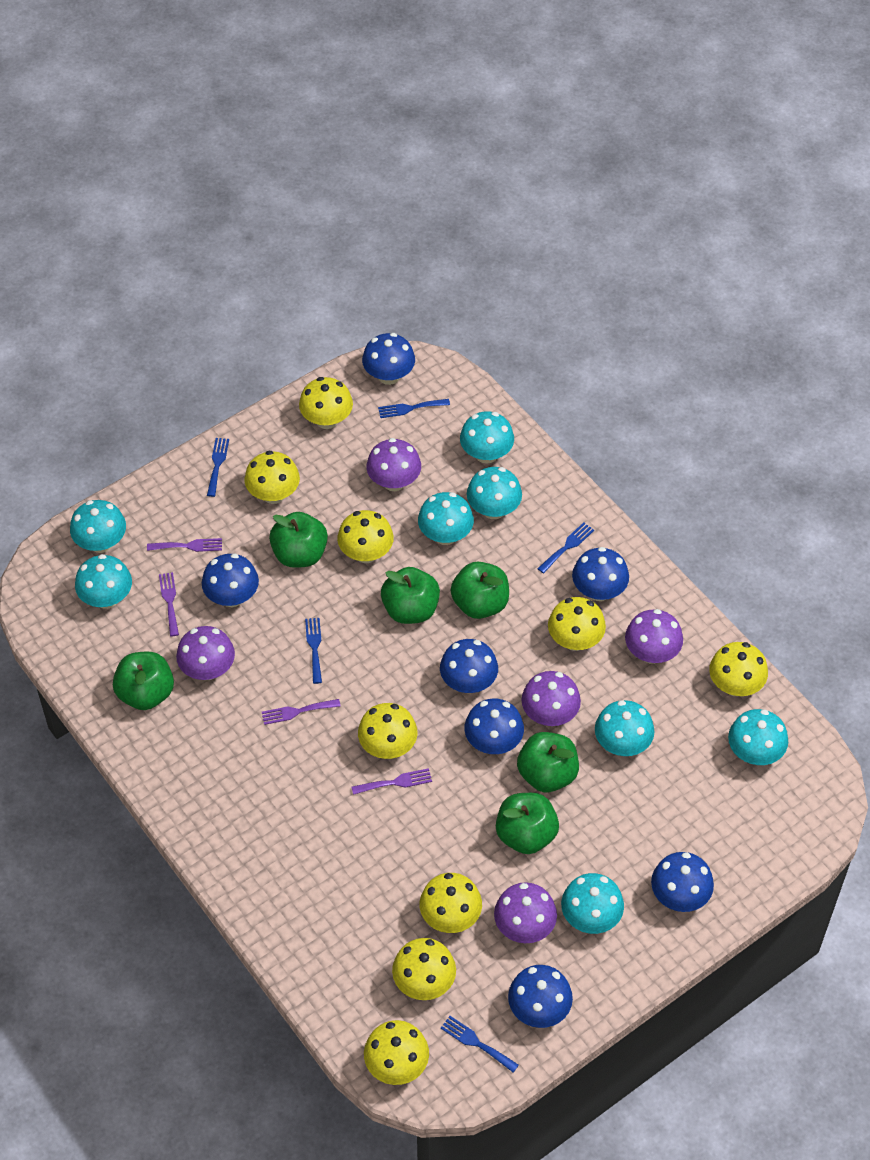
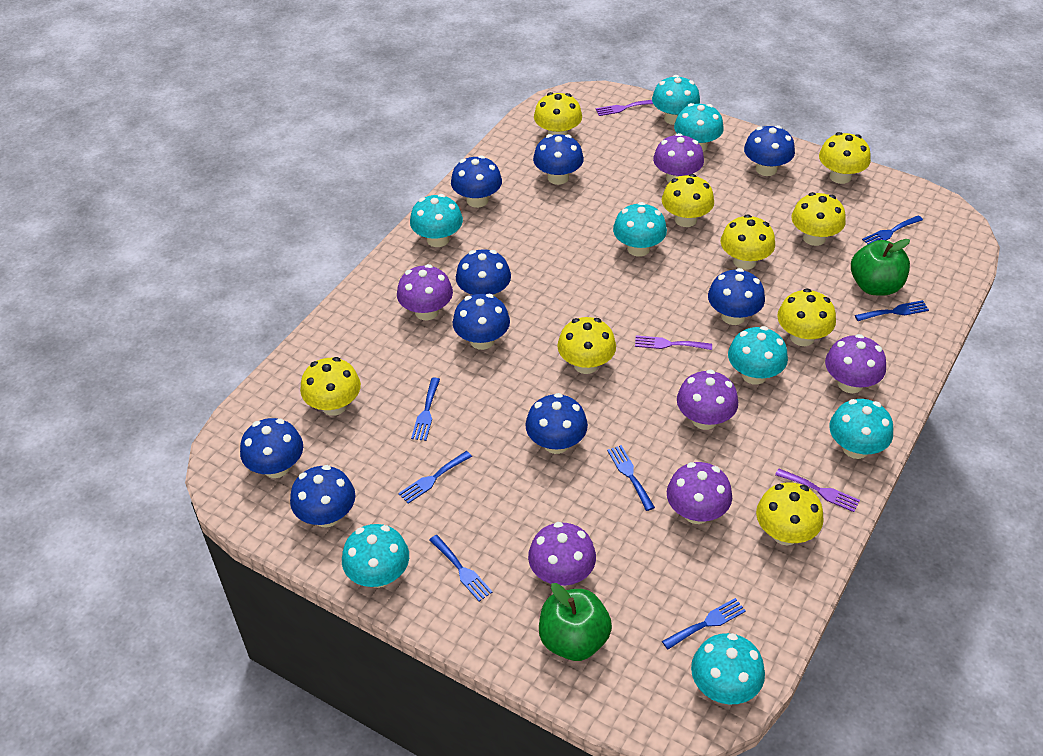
blue fork: [207,438,229,497] [305,618,322,684] [378,399,450,418] [441,1016,519,1073] [537,522,594,573] = 5 -> [398,451,472,504] [411,378,440,441] [429,535,493,601] [607,445,655,511] [662,598,746,649] [855,300,929,321] [862,216,923,244] = 7
blue mushroom: [202,554,259,607] [362,333,415,385] [440,639,498,693] [464,699,524,754] [508,965,573,1028] [572,547,629,601] [651,852,714,912] = 7 -> [240,418,303,478] [290,465,355,528] [451,155,502,208] [453,294,510,350] [456,249,511,297] [525,393,588,454] [533,134,584,185] [708,268,765,325] [744,125,795,176] = 9
green apple: [113,652,174,710] [269,512,328,568] [381,567,440,624] [451,562,509,619] [496,793,559,854] [517,732,579,792] = 6 -> [539,583,612,661] [851,239,910,296] = 2
purple fork: [147,538,222,552] [159,572,179,636] [262,699,341,725] [352,768,432,795] = 4 -> [596,100,653,116] [635,335,712,350] [775,469,860,512] = 3
purple mushroom: [176,626,235,680] [366,438,421,491] [494,882,557,943] [522,671,581,726] [625,609,683,664] = 5 -> [397,264,453,320] [528,522,596,586] [653,133,704,183] [667,462,732,524] [677,370,738,430] [825,334,886,393] = 6

